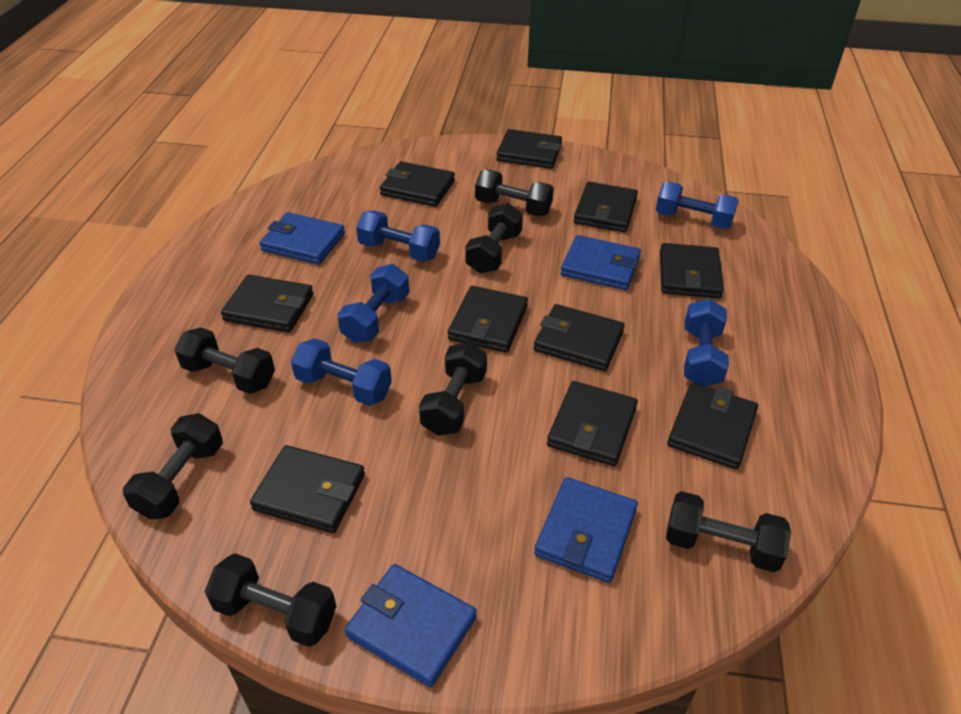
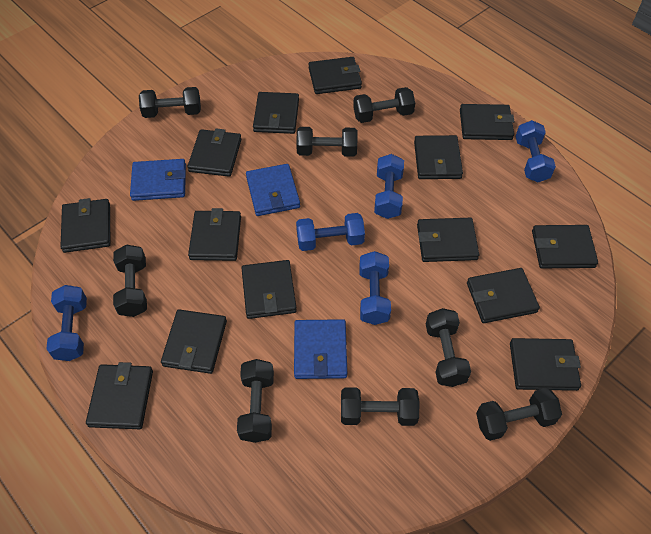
black dumbbell: [123,413,223,519] [175,328,275,394] [205,553,336,647] [419,342,487,436] [465,203,523,274] [475,170,554,216] [666,491,791,572] = 7 -> [113,244,147,317] [139,87,201,118] [237,359,274,443] [296,127,358,157] [341,387,419,426] [353,87,415,123] [426,308,471,387] [476,388,562,441] = 8
black wallet: [221,275,313,332] [250,445,365,533] [380,161,455,207] [448,286,528,353] [496,129,562,169] [534,304,625,371] [547,381,638,466] [574,182,638,232] [660,243,724,299] [667,382,758,470] = 10 -> [60,198,110,253] [86,362,153,429] [161,309,227,374] [187,129,242,177] [188,208,241,261] [241,260,297,319] [253,92,299,134] [309,57,362,94] [414,135,463,179] [417,218,479,262] [460,104,515,140] [467,268,540,323] [510,338,581,391] [532,225,598,268] = 14
blue wallet: [259,212,345,265] [345,564,477,687] [534,477,638,583] [561,235,641,290] = 4 -> [130,159,186,201] [246,164,300,216] [294,319,347,379] = 3

